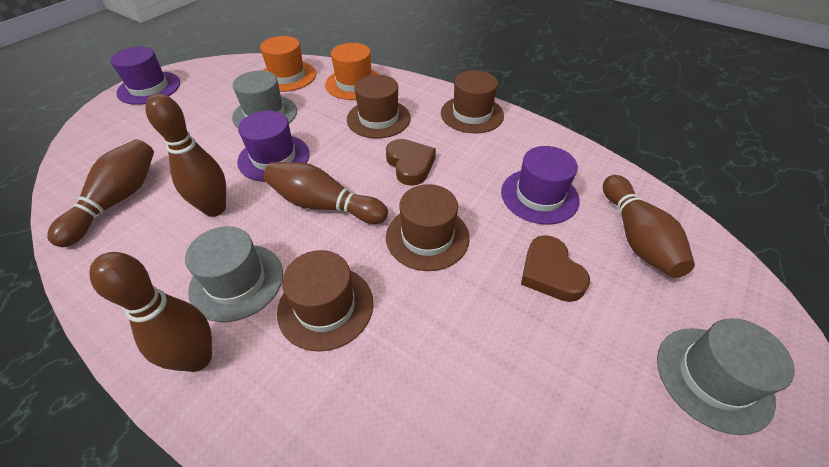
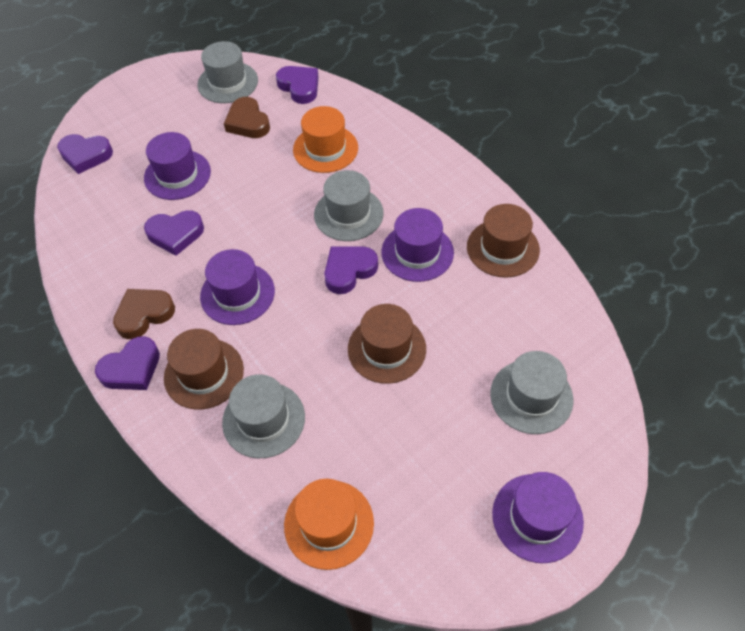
brown bowling pin: [47,139,154,247] [89,252,212,372] [145,94,226,217] [264,162,388,224] [603,175,695,278] = 5 -> none = 0
brown hat: [277,250,373,352] [347,75,411,138] [386,184,470,271] [441,70,504,133] = 4 -> [164,329,244,410] [348,304,426,384] [467,204,540,278] = 3
grey hat: [185,226,283,322] [232,71,297,128] [657,318,795,435] = 3 -> [197,41,258,103] [222,374,305,458] [314,170,384,241] [490,351,573,434] = 4
purple hat: [110,46,180,105] [237,111,310,182] [501,146,580,225] = 3 -> [144,132,211,200] [200,249,275,325] [381,208,454,282] [492,472,584,563] = 4
purple heart: none = 0 -> [57,134,113,174] [95,336,160,390] [144,210,204,256] [276,66,318,104] [324,247,378,294] = 5

